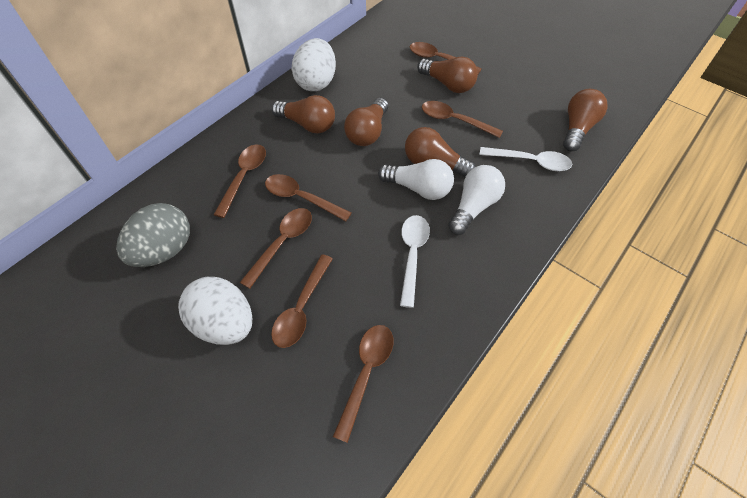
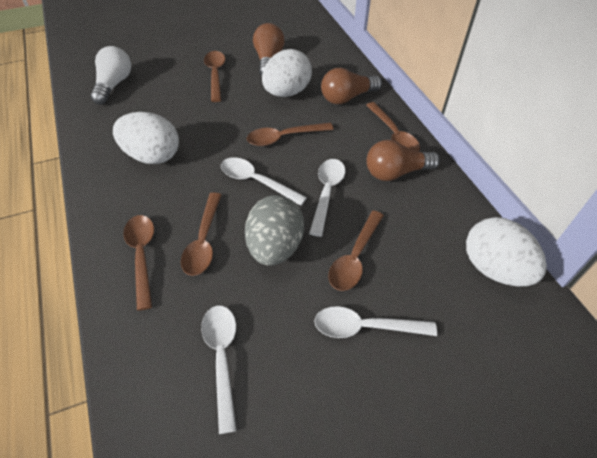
brown light bulb: [272,95,335,133] [344,98,388,146] [405,127,475,178] [417,57,478,93] [563,89,608,151] = 5 -> [253,23,285,76] [321,68,382,104] [367,140,440,181] = 3
brown spoon: [214,145,266,218] [240,208,312,289] [265,174,352,221] [271,254,333,348] [333,325,393,443] [410,42,482,74] [422,101,503,138] = 7 -> [123,215,154,311] [181,193,222,276] [204,51,225,102] [247,123,334,146] [328,211,384,291] [366,102,420,151] = 6
white egg: [178,277,252,345] [292,38,336,91] = 2 -> [113,112,179,164] [262,49,312,97] [466,217,547,286] = 3
white light bulb: [378,159,454,200] [448,165,505,235] = 2 -> [91,46,131,104] = 1
white spoon: [400,215,430,308] [479,147,573,171] = 2 -> [201,306,237,434] [221,157,307,206] [309,159,346,237] [314,306,437,338] = 4

